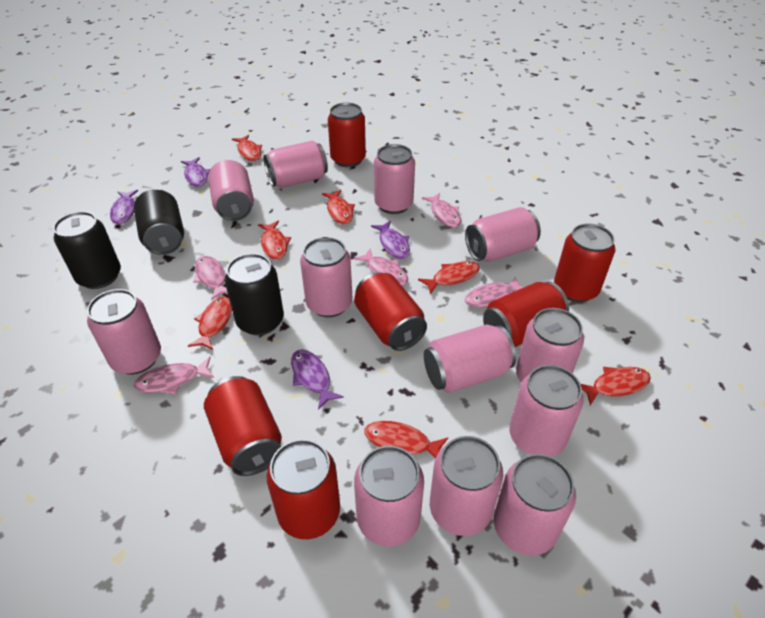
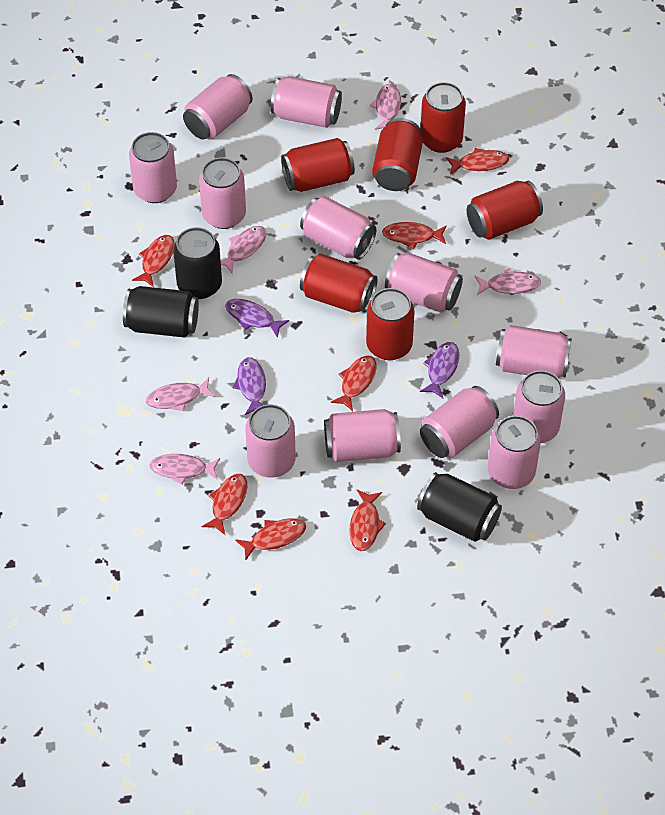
purple fish: [110,190,138,224] [181,157,210,187] [291,349,344,410] [371,221,410,259] = 4 -> [225,299,290,338] [233,357,266,415] [420,342,459,398] = 3

